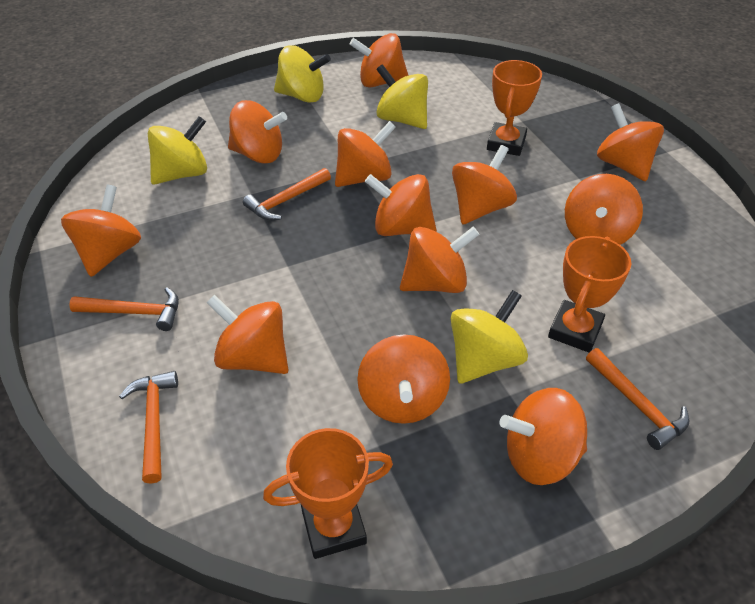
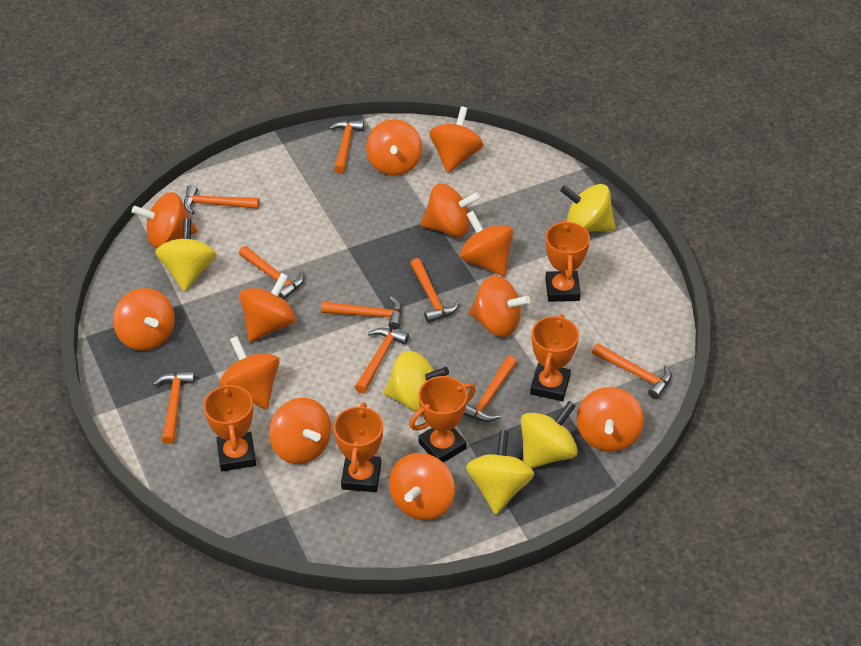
orange hammer: [69,287,179,331] [119,371,178,484] [243,168,331,220] [586,348,689,450] = 4 -> [153,371,195,444] [184,185,260,214] [239,246,304,300] [321,296,402,330] [329,120,364,174] [355,328,409,393] [410,258,460,323] [463,356,517,422] [592,343,672,399] = 9
orange trophy: [263,428,393,559] [487,60,542,156] [548,236,632,353] = 3 -> [203,382,256,471] [333,403,383,492] [409,376,476,463] [530,314,579,401] [545,220,590,302] = 5
yellow spinning top: [148,116,207,185] [274,45,331,103] [376,64,428,129] [451,290,528,384] = 4 -> [156,218,216,292] [384,351,449,412] [466,430,534,515] [521,401,578,468] [560,184,616,232] = 5

